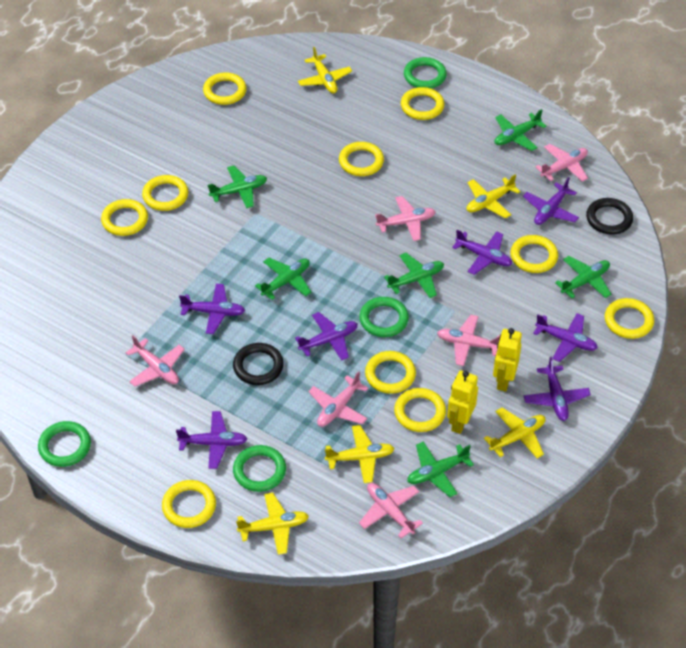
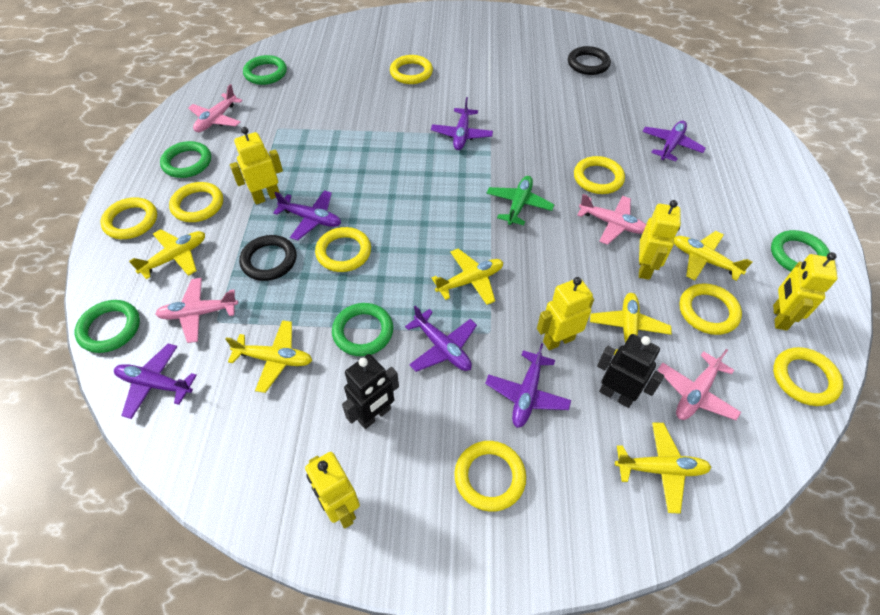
black robot: none = 0 -> [342,354,399,429] [597,334,664,408] = 2
green plane: [208,165,267,208] [255,258,311,300] [384,253,444,298] [407,441,474,497] [494,109,546,151] [555,256,611,298] = 6 -> [487,176,555,225] = 1
green ring: [38,421,91,467] [233,445,286,492] [359,297,409,337] [404,57,447,88] = 4 -> [75,300,140,353] [160,141,211,178] [243,55,287,85] [332,303,393,356] [771,230,830,271] = 5
pink plane: [126,335,185,387] [309,371,368,427] [359,483,423,538] [375,196,436,241] [437,315,500,366] [536,144,588,182] = 6 -> [155,278,238,343] [188,84,243,132] [577,194,646,245] [657,349,741,420] = 4
purple plane: [176,411,247,469] [179,284,245,334] [295,312,358,361] [452,229,512,275] [523,177,579,225] [524,357,591,421] [533,313,598,362] = 7 -> [114,344,197,419] [273,190,341,240] [405,305,477,372] [431,97,493,150] [485,343,571,428] [642,121,706,161] = 6
yellow plane: [236,492,309,555] [298,47,352,93] [325,425,395,483] [467,174,521,219] [484,408,545,459] = 5 -> [129,229,205,279] [225,320,312,393] [432,248,503,305] [590,293,672,355] [615,422,711,513] [674,231,752,281] = 6
yellow ring: [101,199,148,236] [142,175,188,211] [162,480,216,528] [203,72,247,105] [339,142,384,176] [365,351,416,394] [394,388,446,432] [401,87,444,120] [511,235,558,273] [605,298,654,339] = 10 -> [100,197,157,239] [169,182,223,222] [315,227,371,272] [390,55,433,84] [454,441,526,512] [574,156,625,194] [679,283,742,335] [773,347,843,406] = 8
yellow robot: [447,370,478,434] [493,328,522,392] = 2 -> [230,127,283,205] [305,452,360,529] [537,277,594,350] [639,200,681,280] [773,252,838,331] = 5

